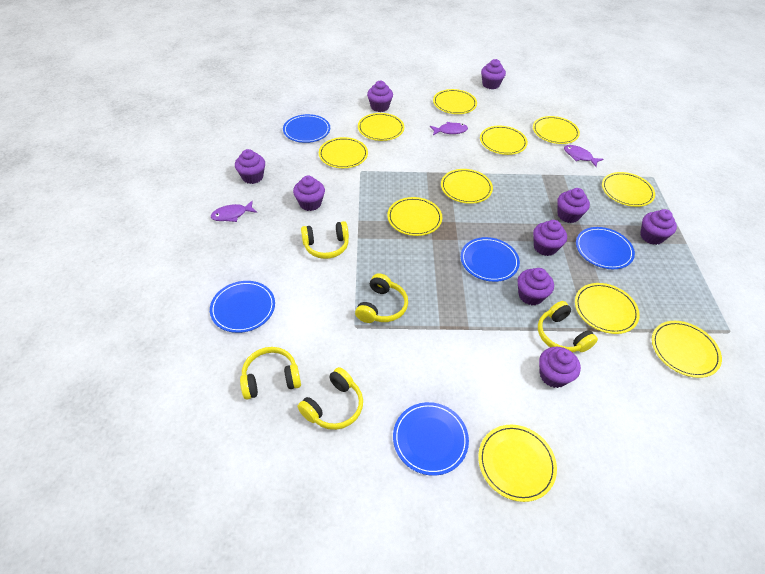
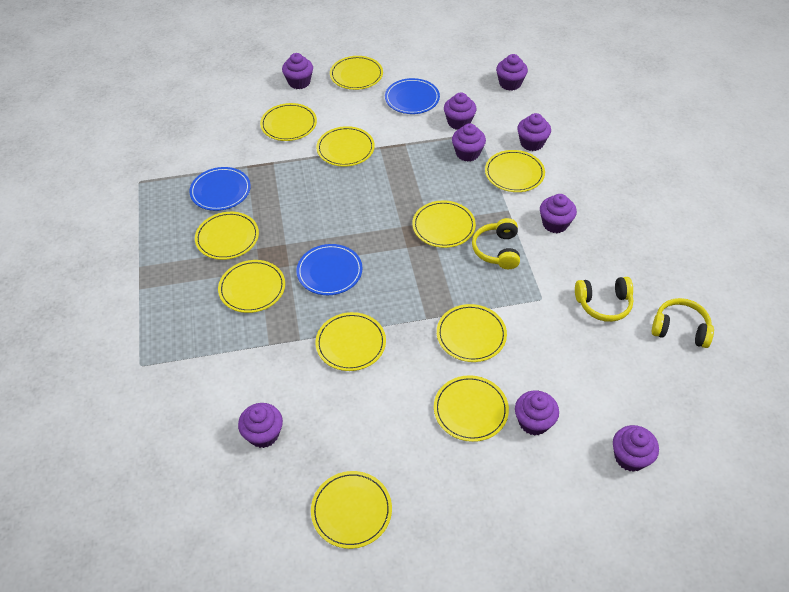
blue plate: [210,281,275,333] [283,114,330,143] [393,402,469,476] [461,237,520,282] [576,227,635,269] = 5 -> [189,167,251,211] [297,244,363,295] [385,78,440,114] = 3
purple fish: [211,201,257,222] [430,122,468,135] [564,145,603,167] = 3 -> none = 0
yellow headphones: [240,347,301,399] [298,367,363,430] [301,221,349,259] [355,273,408,323] [538,301,598,353] = 5 -> [472,218,520,269] [575,277,633,322] [652,298,714,348] = 3

